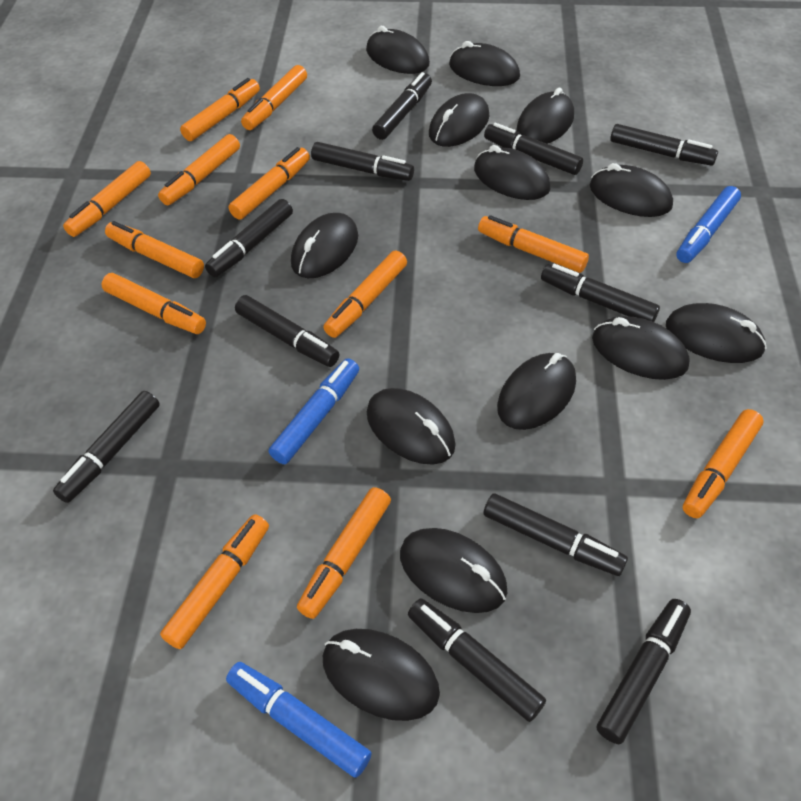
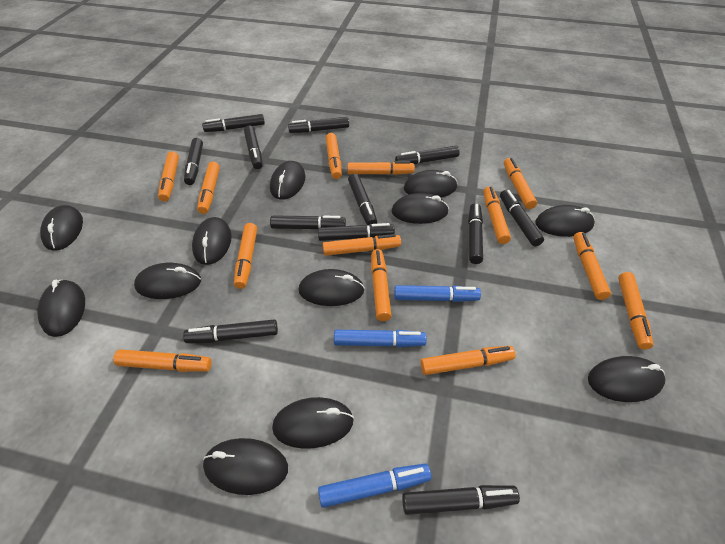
black marker: [53,391,160,503] [205,199,293,277] [235,295,339,367] [311,142,414,181] [372,72,432,140] [408,599,546,722] [484,123,583,175] [484,494,628,576] [541,264,660,322] [597,599,691,744] [610,124,718,166] = 11 -> [183,319,278,343] [184,138,203,185] [202,114,265,132] [244,126,263,169] [270,215,346,229] [288,117,349,133] [318,223,395,241] [348,174,377,225] [395,146,460,164] [402,485,520,515] [468,203,483,264] [500,190,544,247] = 12
black mouse: [291,213,358,278] [323,629,440,721] [366,26,430,74] [367,388,456,465] [400,528,507,613] [429,93,490,147] [449,41,520,86] [474,145,550,200] [497,353,576,430] [516,87,574,144] [590,163,673,217] [592,316,690,380] [666,303,767,363] = 13 -> [37,280,85,337] [40,205,83,251] [134,263,201,299] [192,217,232,265] [203,438,288,495] [270,161,306,200] [272,397,354,449] [299,269,365,306] [391,193,449,224] [404,170,457,198] [535,205,595,237] [588,356,665,402] = 12
orange marker: [63,161,151,237] [102,273,206,334] [105,221,204,278] [158,134,240,206] [160,514,269,649] [180,78,260,141] [229,147,310,220] [241,65,307,130] [297,487,391,619] [323,251,407,338] [478,215,589,273] [683,409,764,518] = 12 -> [113,350,212,372] [158,151,179,201] [197,162,220,214] [234,223,257,289] [323,234,401,256] [326,133,342,179] [347,161,415,175] [371,249,392,321] [420,346,515,375] [483,186,511,244] [504,158,537,209] [573,232,611,300] [618,272,654,350] = 13

